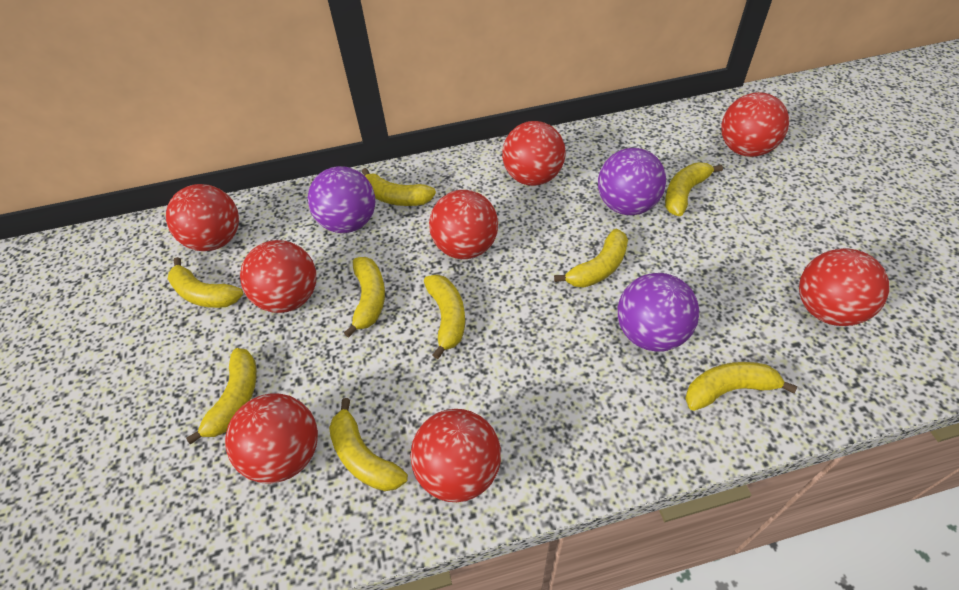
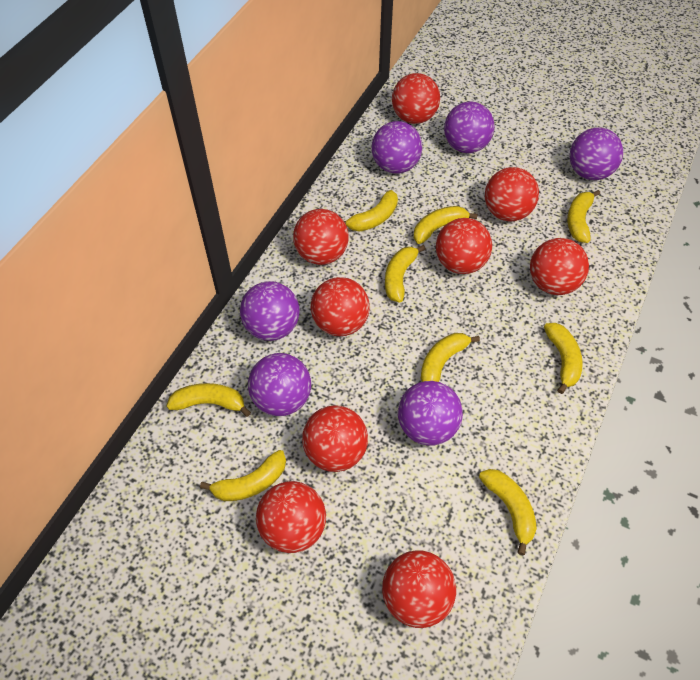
purple ball: [308,166,375,233] [598,148,666,215] [618,273,699,352] = 3 -> [240,281,300,341] [248,353,311,416] [372,121,422,174] [398,381,463,446] [444,102,494,153] [570,128,623,180] = 6
red ball: [166,184,239,251] [225,393,318,483] [240,240,316,313] [410,409,501,502] [429,190,498,259] [502,121,566,186] [721,92,789,157] [799,248,889,326] = 8 -> [256,481,326,553] [293,209,349,265] [302,405,368,472] [311,277,370,336] [382,550,456,628] [392,73,440,124] [436,218,492,274] [485,167,539,221] [530,238,589,295] = 9

